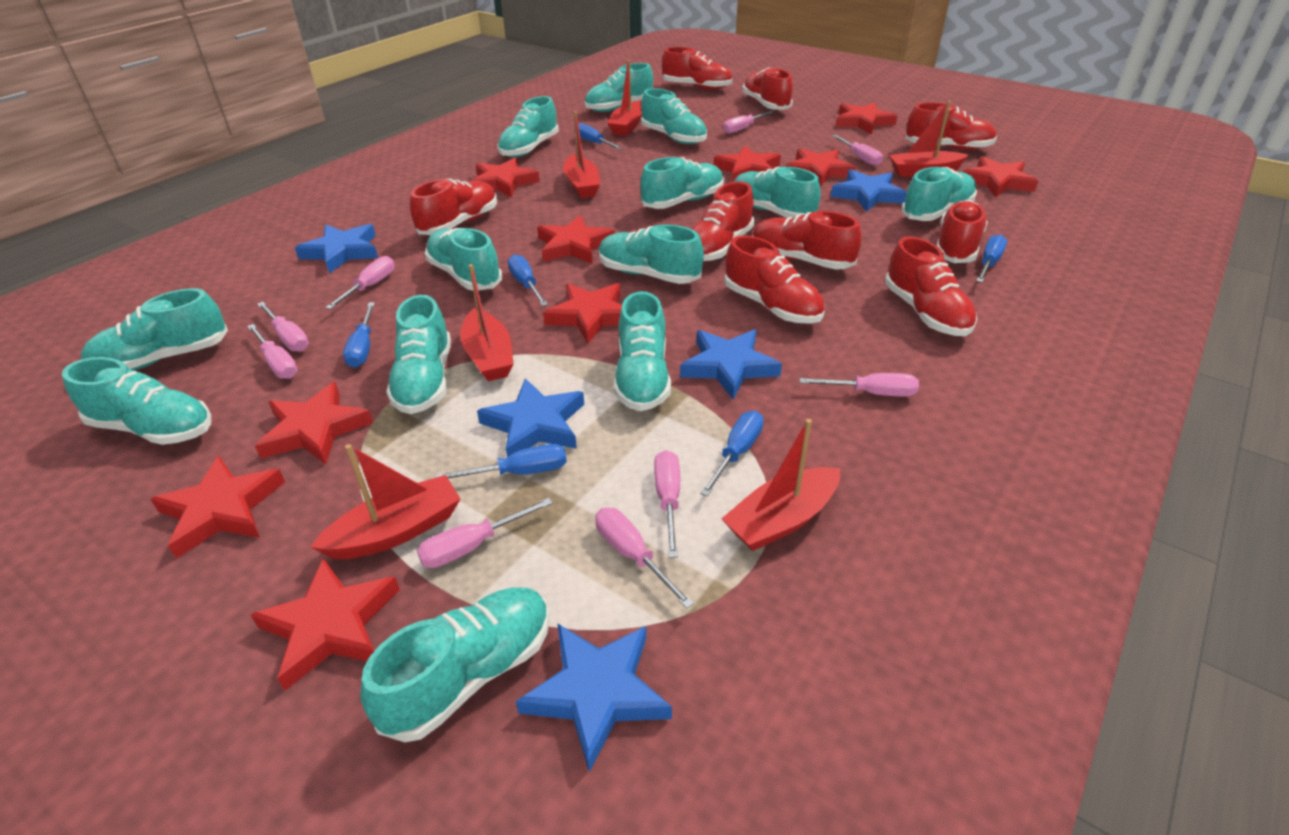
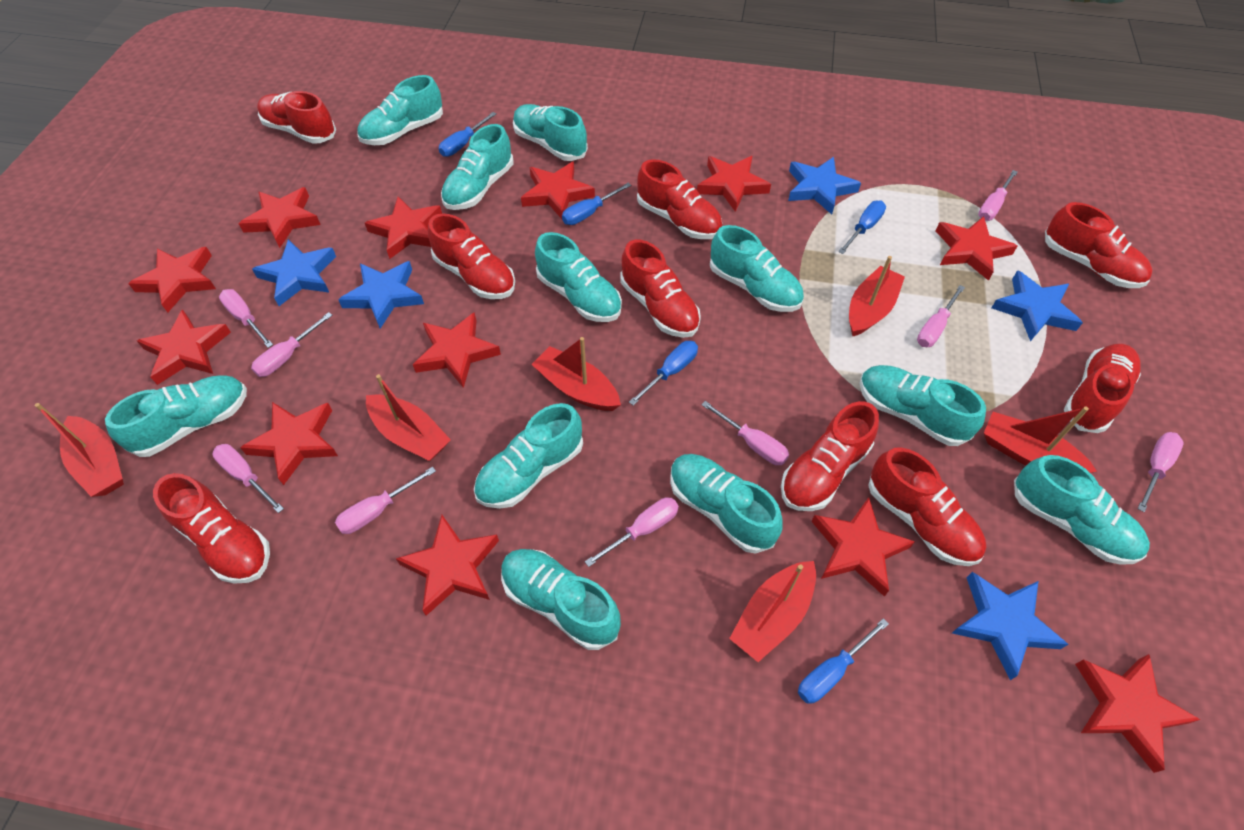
blue screwdriver: [343,302,375,368] [435,444,567,478] [508,254,548,306] [578,123,623,150] [700,411,764,497] [976,234,1007,283] = 6 -> [439,112,497,157] [562,183,631,225] [629,341,698,406] [798,618,889,704] [838,200,886,254] = 5
red star: [151,456,285,558] [251,558,400,690] [255,382,373,464] [471,158,540,198] [537,215,615,264] [543,283,622,343] [714,146,781,182] [785,148,856,187] [836,102,898,134] [963,156,1038,197] = 10 -> [128,247,216,313] [137,310,231,385] [238,187,321,248] [240,402,338,485] [365,197,442,259] [396,515,499,616] [413,312,501,388] [521,162,595,219] [697,156,771,212] [811,497,915,596] [936,216,1017,281] [1075,654,1201,773] = 12
turquoise shoe: [62,357,211,445] [81,288,228,370] [360,587,550,742] [386,295,451,414] [425,228,502,290] [497,96,559,157] [584,63,653,112] [599,224,704,284] [614,291,671,411] [640,157,724,209] [641,88,707,144] [734,167,821,218] [901,167,977,221] = 13 -> [105,375,247,457] [357,75,443,145] [441,124,513,210] [474,403,583,509] [501,549,621,650] [513,104,588,161] [535,232,622,322] [670,454,782,554] [710,225,804,312] [859,365,986,446] [1014,455,1150,565] = 11

